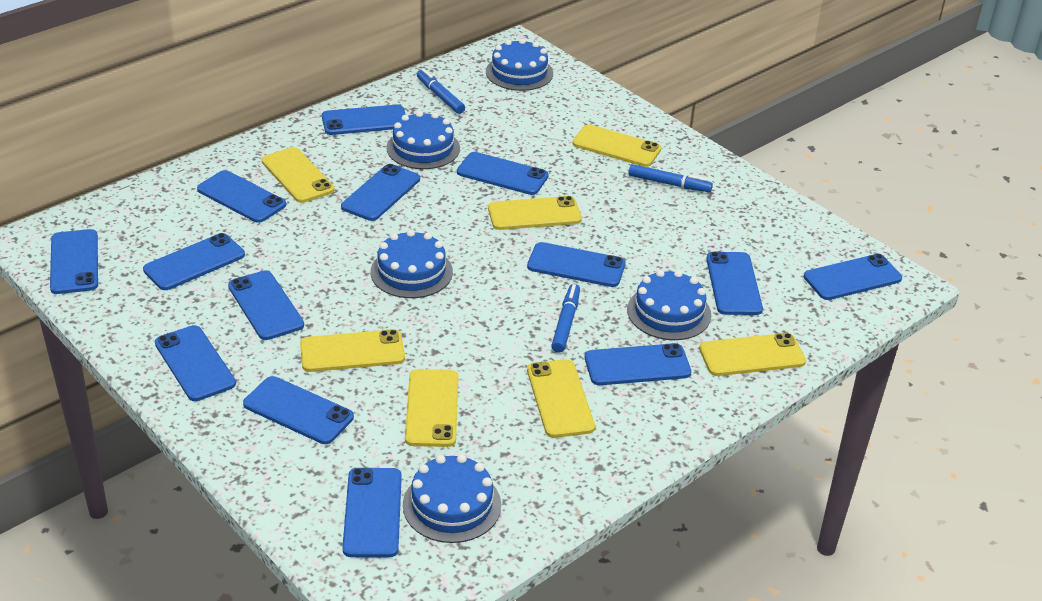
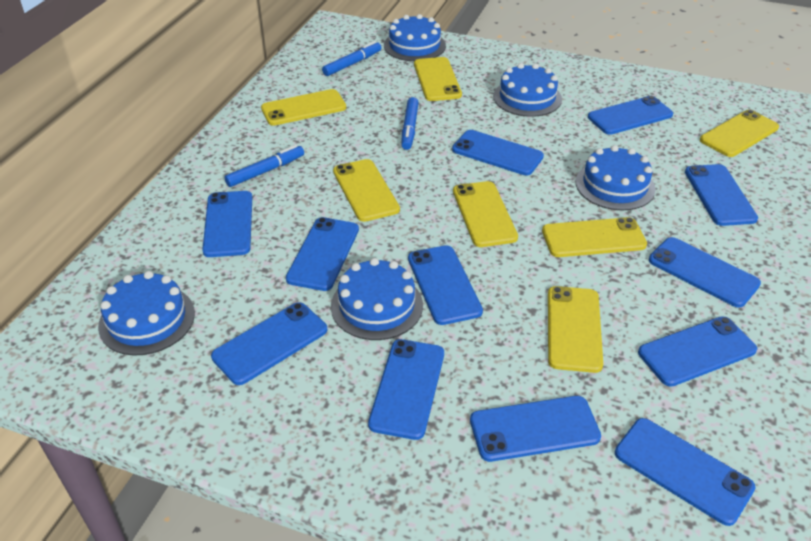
blue phone: [50,229,98,294] [143,233,245,290] [155,325,236,401] [197,170,286,223] [228,270,304,340] [243,376,354,444] [322,105,406,135] [341,164,420,221] [342,468,402,557] [457,152,549,195] [527,242,626,287] [585,343,691,385] [706,252,763,315] [804,254,902,300] = 14 -> [202,191,252,257] [211,302,328,385] [286,217,359,291] [368,339,444,440] [408,245,483,325] [452,130,544,175] [470,396,601,462] [588,96,673,135] [615,418,756,526] [638,316,757,387] [649,237,761,308] [685,164,758,226] = 12

